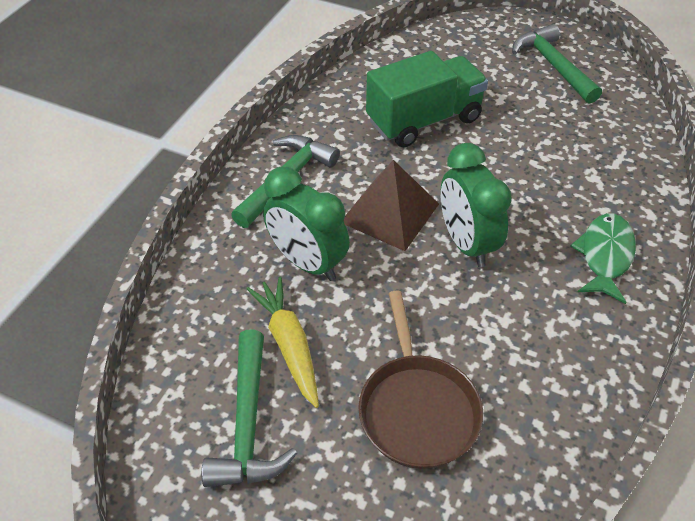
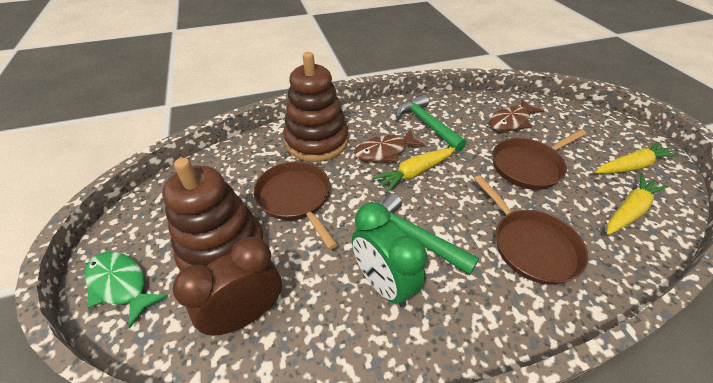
brown clock: none = 0 -> [172,237,282,336] = 1
brown fish: none = 0 -> [354,129,425,162] [489,99,544,131] = 2
brown pan: [358,290,483,469] = 1 -> [253,161,338,250] [474,175,589,285] [492,129,586,190] = 3
brown pyramid: [343,160,439,251] = 1 -> none = 0
brown stacking toy: none = 0 -> [162,158,266,271] [283,52,349,162] = 2
green clock: [263,167,350,281] [441,143,512,267] = 2 -> [352,202,427,307] = 1
green hammer: [202,330,297,487] [231,135,340,228] [512,24,602,104] = 3 -> [381,193,479,275] [396,94,467,152] = 2
green truck: [366,51,488,147] = 1 -> none = 0
yellow carrot: [246,277,319,408] = 1 -> [372,148,455,193] [596,142,679,174] [607,173,668,235] = 3

